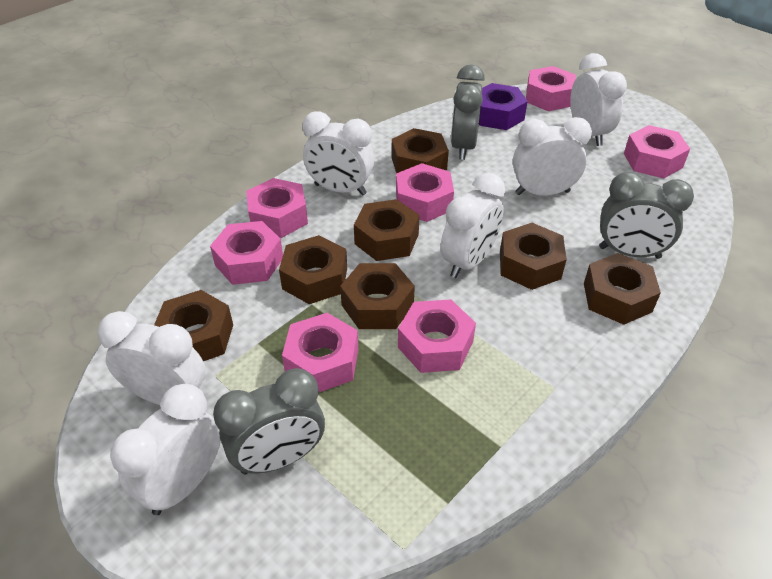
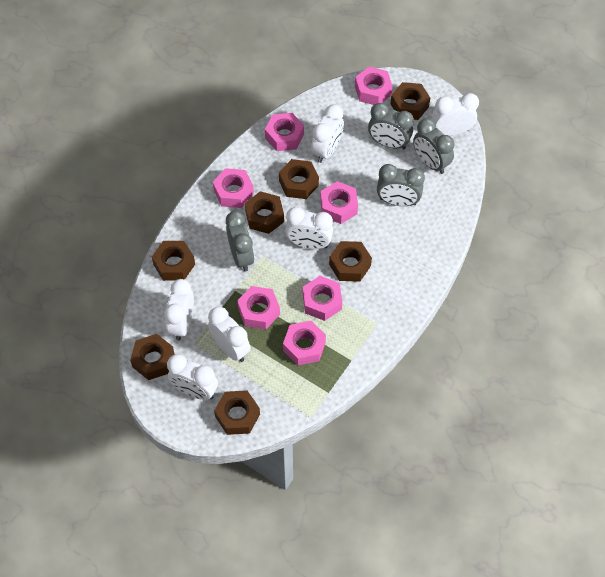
grey clock: [213,368,325,474] [451,65,485,160] [599,172,694,259] = 3 -> [226,211,255,272] [368,103,414,149] [377,164,425,206] [413,119,454,174] = 4
purple nut: [479,83,528,130] = 1 -> none = 0

